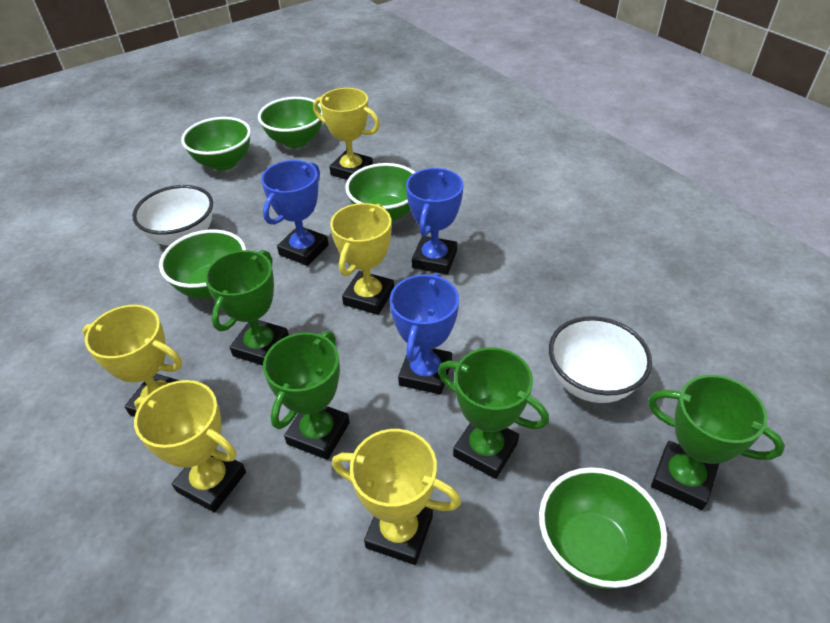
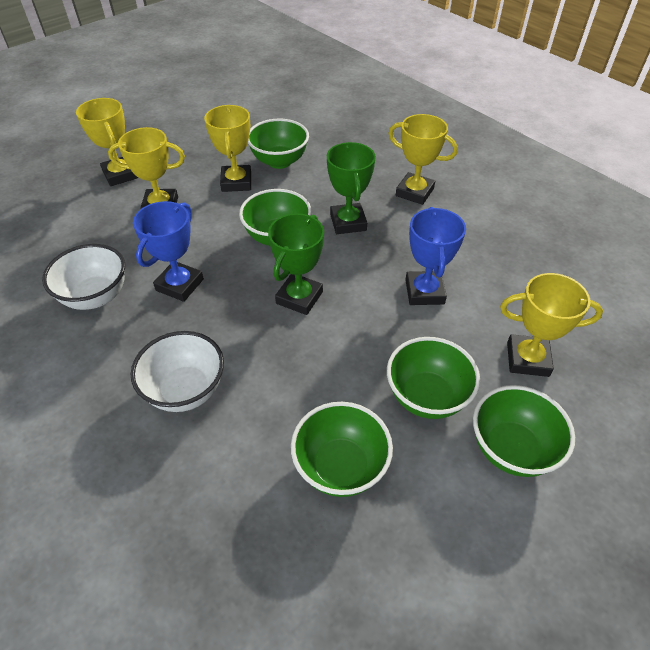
blue trophy: [261,160,329,266] [390,273,459,395] [406,168,464,275] = 3 -> [133,201,204,302] [405,207,466,305] = 2
green trophy: [205,250,289,366] [263,331,350,460] [438,347,549,479] [648,375,785,510] = 4 -> [268,213,324,315] [327,142,376,234] = 2

